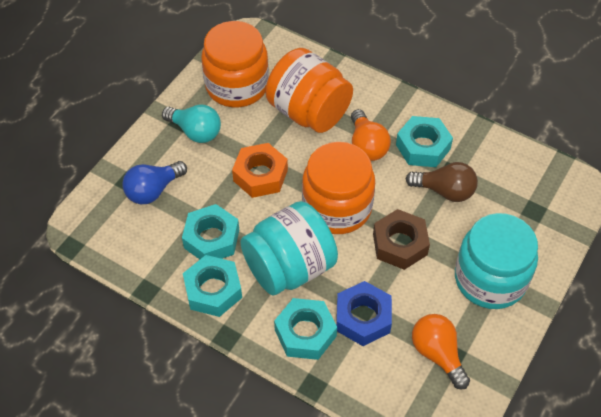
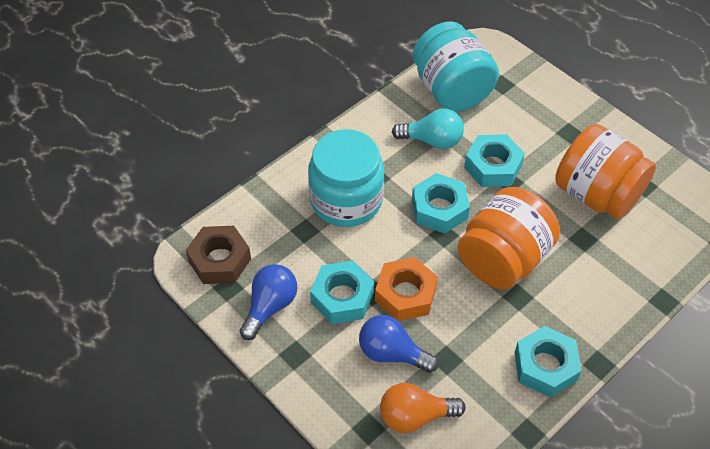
blue light bulb: [122,161,187,204] = 1 -> [240,264,297,340] [359,315,439,373] = 2
blue nut: [336,281,392,346] = 1 -> none = 0
brown light bulb: [406,162,478,202] = 1 -> none = 0
orange jar: [201,21,269,107] [266,48,353,133] [302,142,375,234] = 3 -> [458,187,560,289] [555,124,656,219] = 2
orange light bulb: [351,109,391,161] [412,314,470,390] = 2 -> [380,383,466,433] = 1

